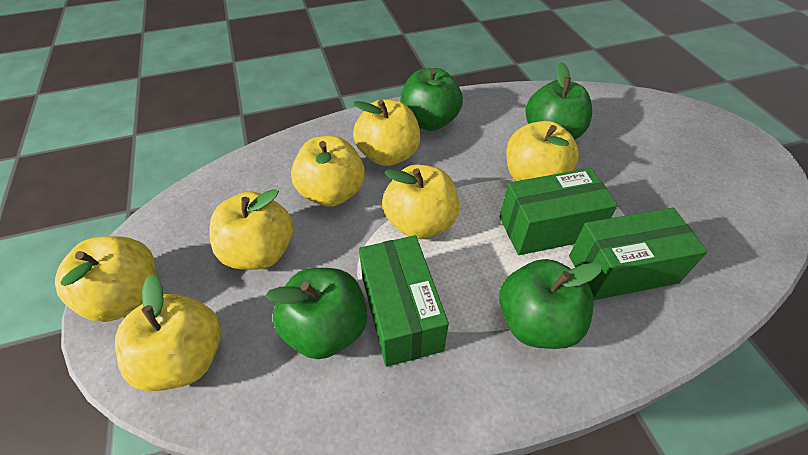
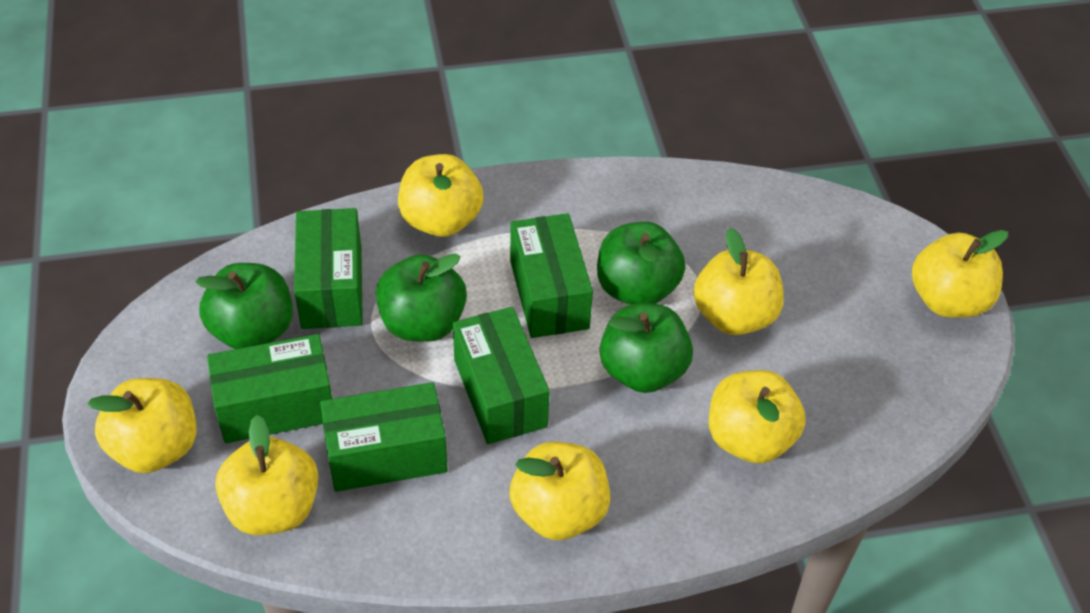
green box: [359,235,449,367] [500,168,618,255] [569,207,707,300] = 3 -> [207,334,332,443] [294,208,363,329] [320,382,448,492] [453,307,550,444] [510,213,593,338] = 5

